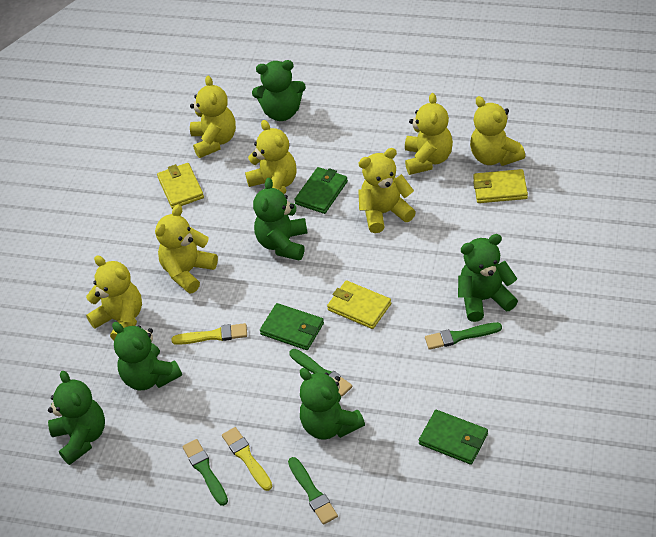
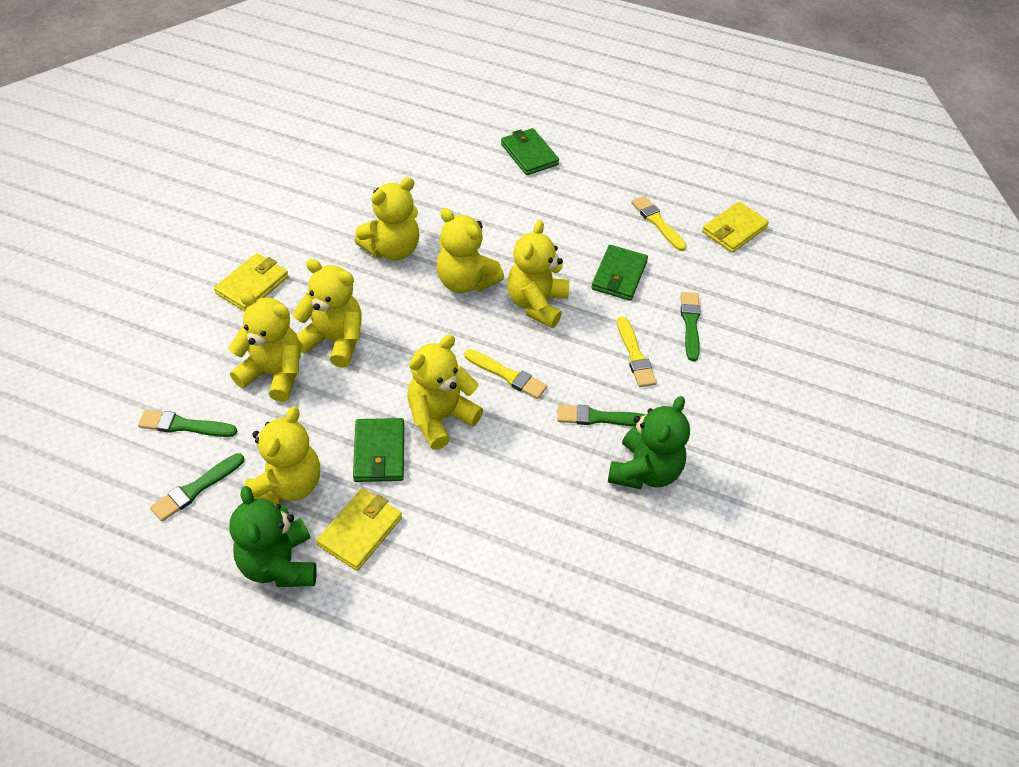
green teddy bear: [48,371,105,465] [112,322,182,390] [252,60,306,121] [253,178,307,261] [300,368,365,440] [458,234,518,322] = 6 -> [229,486,317,587] [608,396,690,489] = 2
yellow brush: [171,323,247,345] [222,427,272,491] = 2 -> [465,349,547,399] [617,316,657,387] [632,196,687,251] = 3

